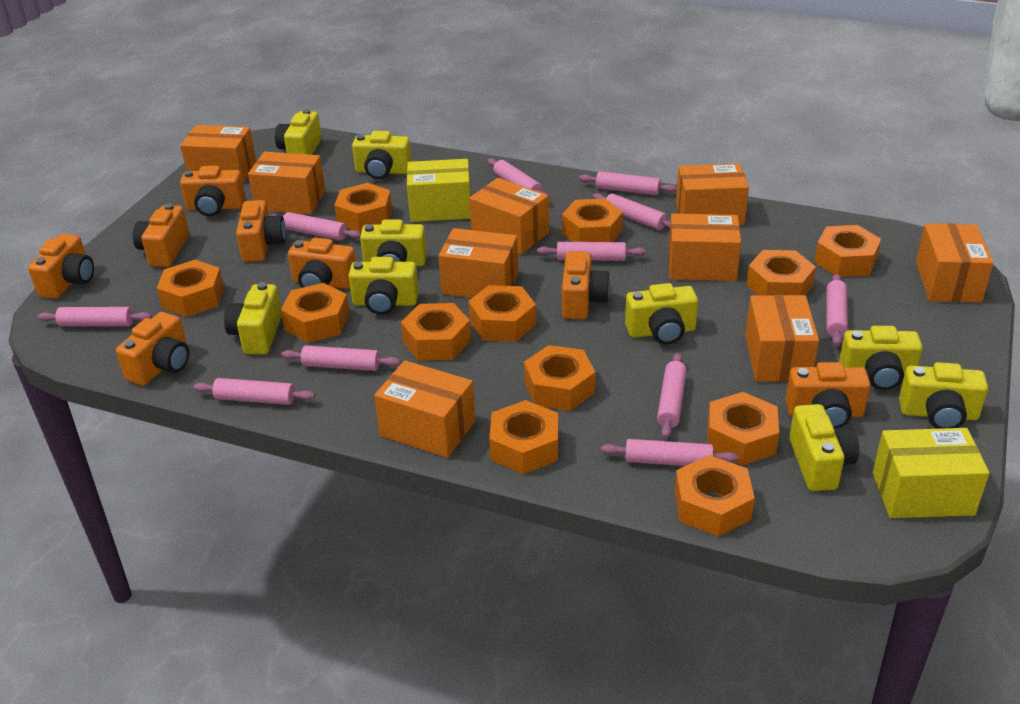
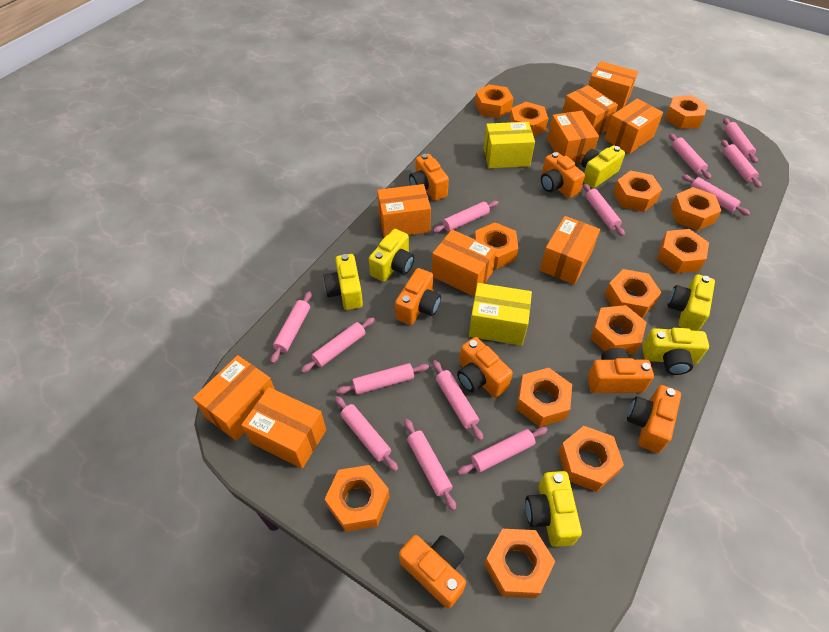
orange camera: [28,234,94,299] [116,312,189,386] [132,203,189,267] [180,166,246,216] [236,200,286,262] [288,238,356,289] [562,251,610,319] [786,362,871,428] = 8 -> [395,268,441,325] [399,535,466,609] [409,154,449,201] [457,337,513,398] [541,152,585,198] [587,348,654,393] [627,385,681,453] = 7
orange nut: [157,260,224,317] [281,283,349,343] [334,183,392,233] [401,303,471,361] [468,285,536,342] [489,400,558,474] [524,345,595,411] [562,199,623,242] [674,455,755,537] [707,392,779,465] [746,250,816,296] [814,225,881,277] = 12 -> [325,465,389,532] [474,223,518,269] [475,84,514,119] [484,529,555,598] [509,102,549,136] [516,368,572,427] [558,426,624,492] [590,305,647,354] [605,269,662,318] [613,170,662,212] [657,229,709,273] [665,95,707,129] [671,187,722,231] = 13
pink rolling pin: [38,307,152,327] [193,378,315,405] [270,212,361,241] [281,346,400,371] [488,158,548,195] [537,242,646,261] [579,171,677,195] [592,193,671,230] [601,439,738,466] [657,353,687,439] [826,274,848,346] = 11 -> [271,291,312,364] [301,317,375,373] [335,396,398,472] [336,363,429,395] [404,419,456,511] [433,201,499,233] [433,360,483,441] [457,427,548,475] [583,183,625,236] [669,134,711,180] [682,174,750,216] [721,140,762,188] [723,118,758,163] = 13
yellow camera: [224,282,282,354] [275,109,322,155] [348,257,419,315] [352,131,412,179] [360,219,427,266] [625,283,698,344] [789,404,859,491] [839,326,923,390] [899,362,988,429] = 9 -> [324,254,363,310] [369,229,414,282] [525,471,582,547] [581,145,625,188] [642,328,709,375] [667,274,715,331] = 6

